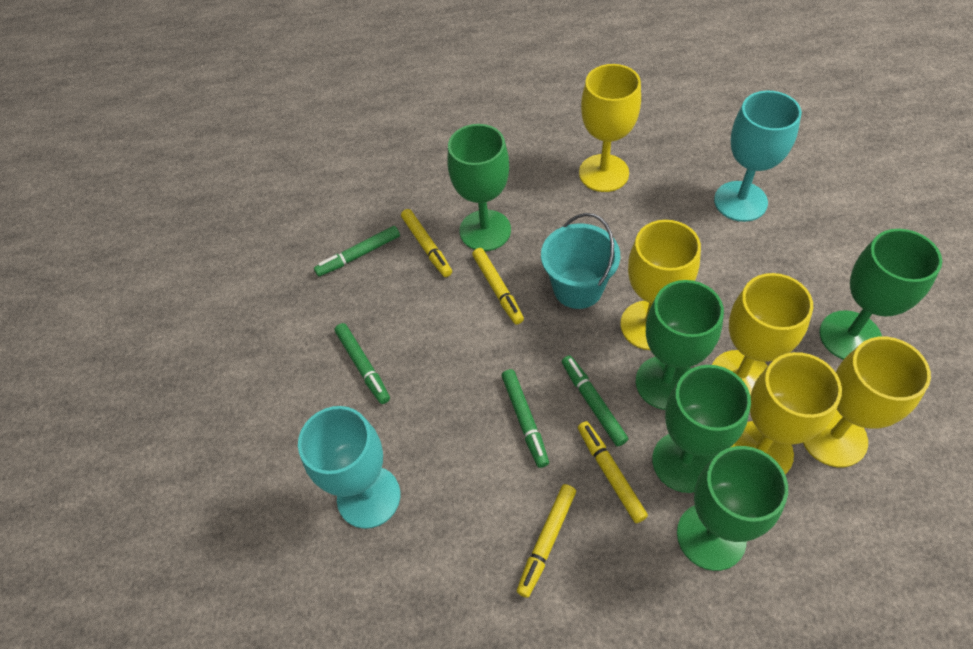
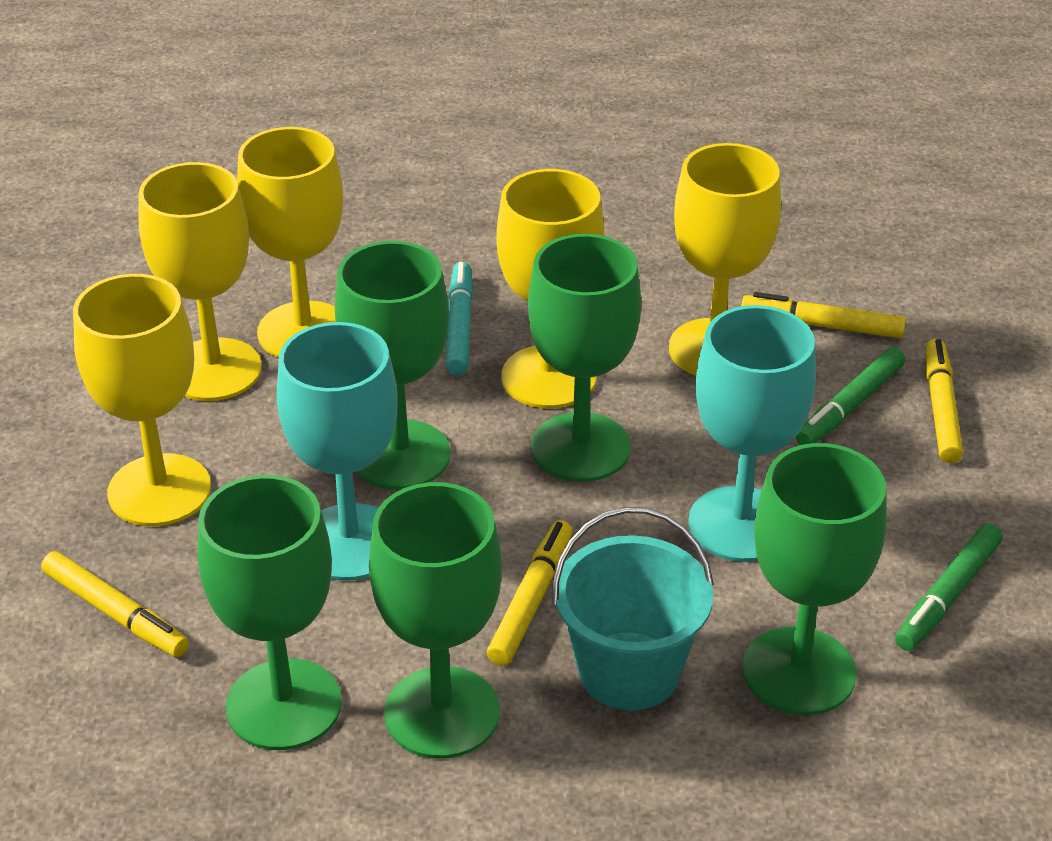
green marker: [314,226,400,277] [335,323,390,404] [502,369,549,468] [562,355,628,446] = 4 -> [796,347,905,445] [895,523,1003,651] = 2
turquoise marker: none = 0 -> [446,262,473,375] = 1

